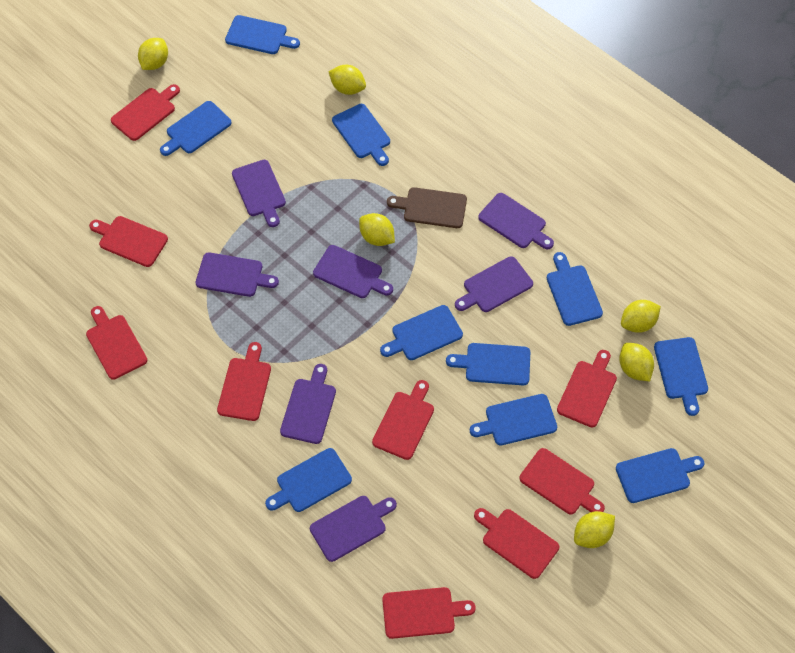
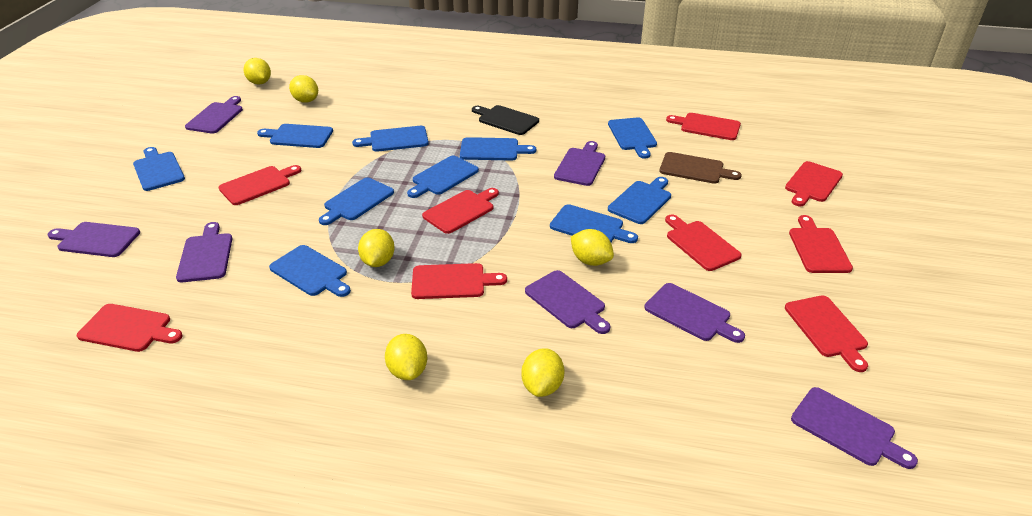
black cutting board: none = 0 -> [472,105,539,135] = 1

